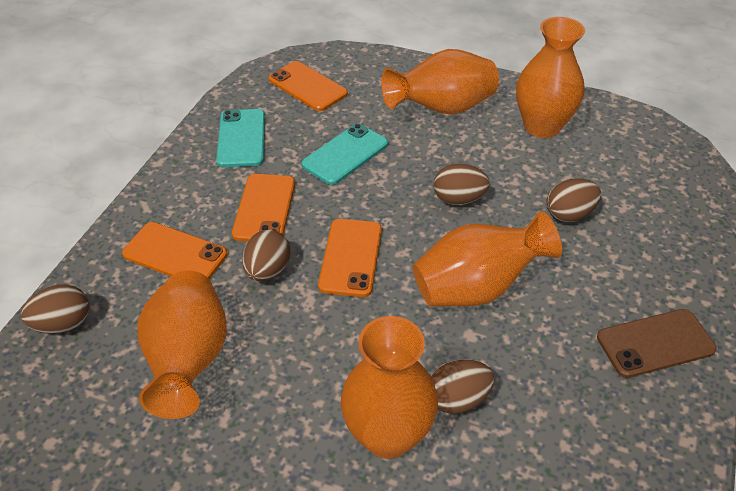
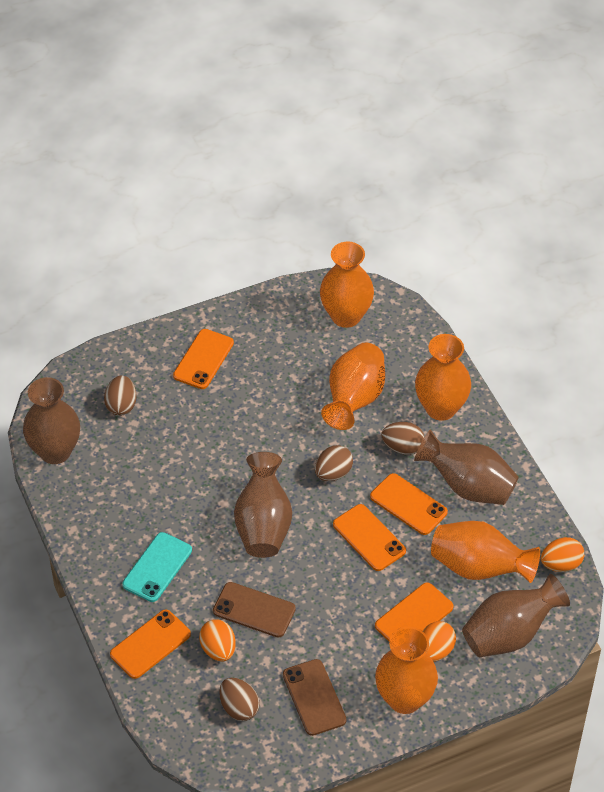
brown egg: [21,284,89,334] [242,229,290,281] [430,359,495,414] [434,164,490,205] [546,178,601,222] = 5 -> [104,376,136,416] [219,678,260,721] [315,445,353,481] [381,422,424,455] = 4
brown phone: [597,309,717,378] = 1 -> [213,582,296,637] [283,659,347,736] = 2
brown vase: none = 0 -> [23,377,80,464] [234,452,292,558] [414,429,519,505] [462,574,570,657] = 4
orange egg: none = 0 -> [199,619,236,662] [423,621,456,662] [541,537,584,572] = 3
orange phone: [122,222,227,279] [232,174,295,242] [269,61,348,111] [318,219,382,297] = 4 -> [110,610,191,679] [173,329,234,389] [333,504,406,571] [370,473,448,535] [375,582,453,642] = 5
turquoise phone: [216,109,265,167] [302,123,388,185] = 2 -> [122,532,192,602] = 1

